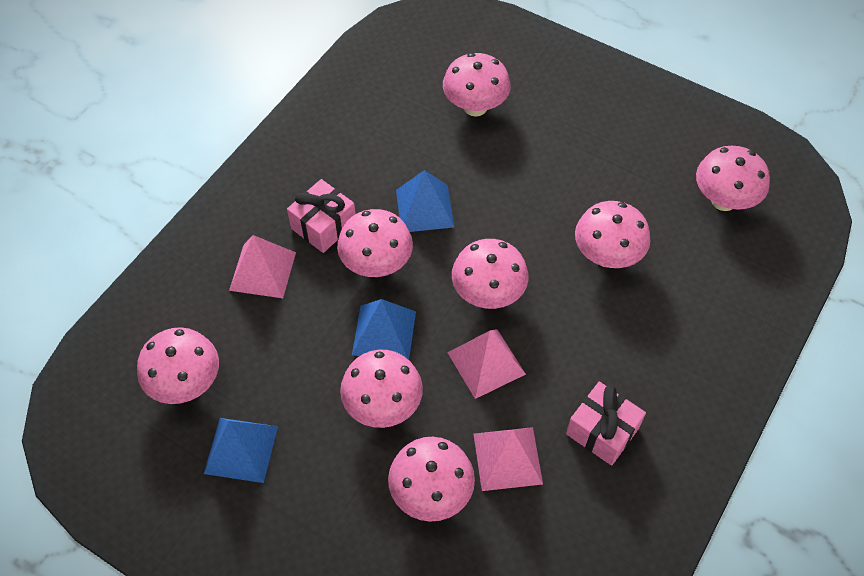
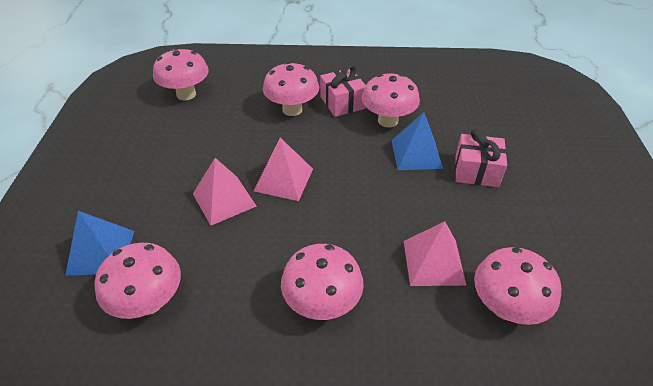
blue pyramid: [204,418,278,483] [352,299,416,360] [396,170,454,232] = 3 -> [65,211,134,275] [391,112,443,170] = 2
pink mushroom: [137,327,219,404] [337,209,413,277] [340,350,423,428] [388,437,475,522] [443,53,511,116] [452,239,529,309] [575,201,650,268] [696,146,770,211] = 8 -> [94,243,181,319] [153,48,209,100] [263,62,319,116] [281,244,364,320] [362,73,420,128] [474,247,561,325] = 6

